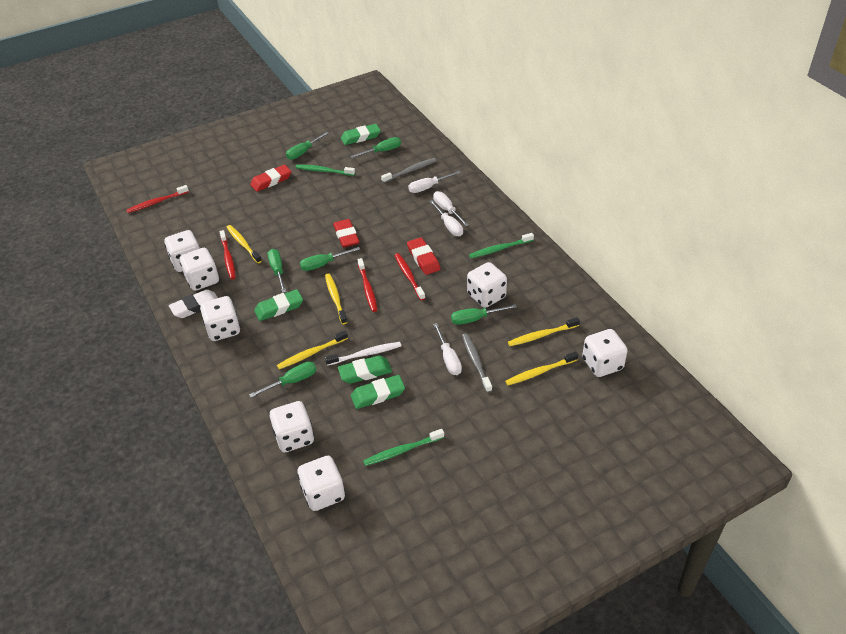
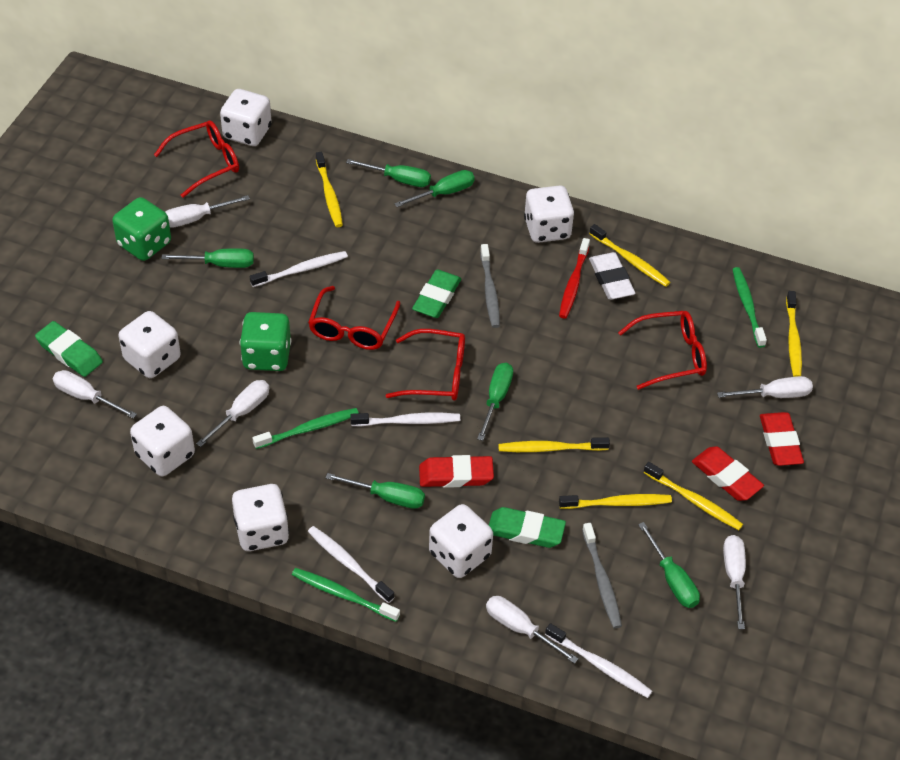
green dice: none = 0 -> [112,197,171,261] [240,312,291,371] = 2
green eraser: [254,289,303,321] [338,355,392,384] [341,124,381,145] [351,375,405,409] = 4 -> [35,321,103,377] [412,269,461,318] [489,507,566,548] = 3
red glasses: none = 0 -> [154,121,239,198] [308,286,400,350] [386,329,465,401] [618,311,707,390] = 4
red toothbrush: [126,185,189,213] [220,230,236,279] [358,258,377,312] [395,253,425,300] = 4 -> [559,238,590,319] = 1
white dice: [164,230,200,272] [180,248,219,291] [200,296,240,341] [270,401,314,452] [297,456,345,511] [467,262,507,308] [582,329,628,377] = 7 -> [119,311,181,378] [130,406,195,476] [220,89,272,146] [232,484,289,551] [429,504,493,578] [524,185,574,243] = 6
white screwdriver: [408,171,461,193] [429,200,463,236] [433,191,469,226] [433,323,462,375] = 4 -> [53,370,137,419] [165,195,250,228] [196,380,269,447] [486,596,578,664] [717,376,813,398] [723,535,746,629] = 6
white toothbrush: [325,342,401,366] = 1 -> [250,251,348,287] [308,526,394,603] [350,413,460,426] [545,623,652,698] = 4
yellow toothbrush: [226,225,262,263] [277,331,348,369] [325,273,347,324] [505,352,578,385] [508,317,580,346] = 5 -> [316,152,343,227] [498,437,610,452] [559,494,672,509] [589,224,670,287] [643,462,743,530] [786,291,802,377] = 6

